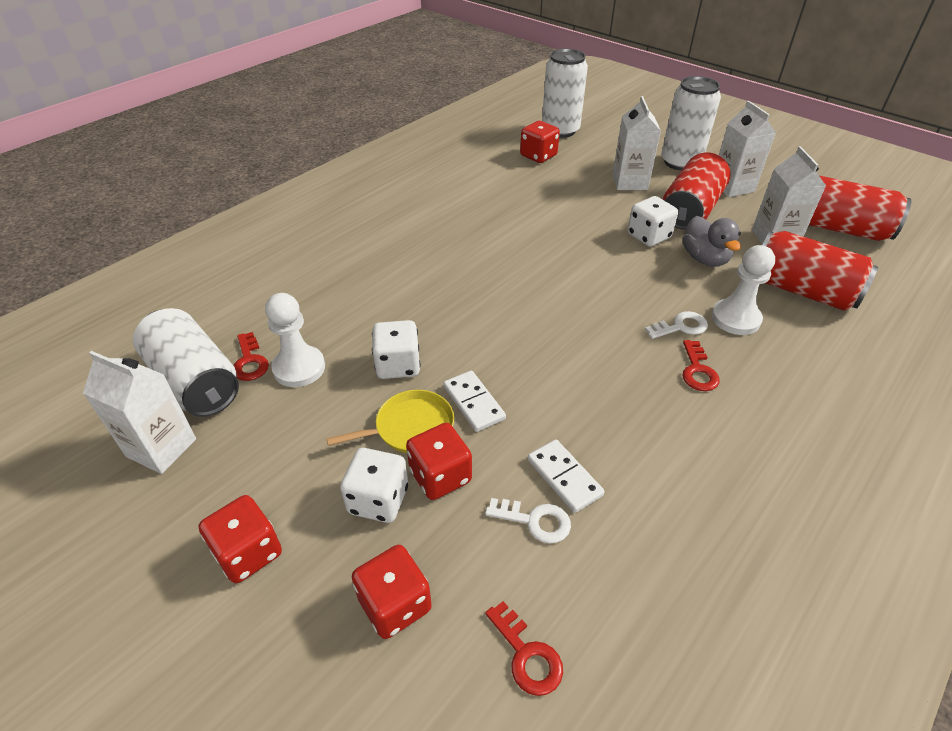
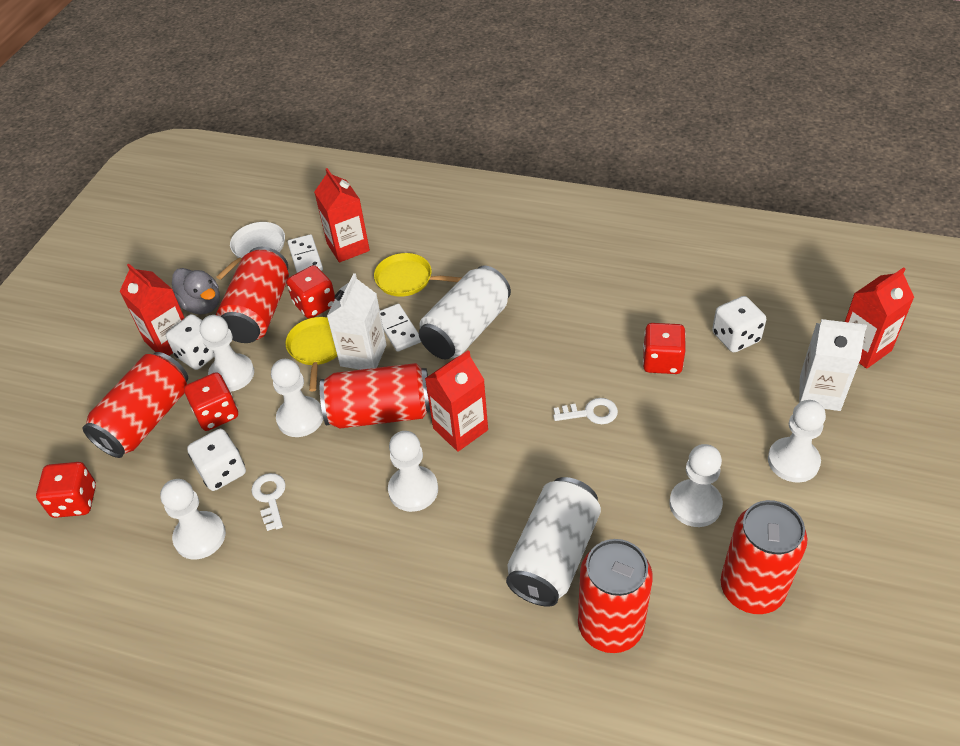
red can: [663,152,731,230] [762,231,878,311] [809,176,911,241] = 3 -> [83,352,188,458] [216,247,289,343] [320,363,430,428] [578,539,653,653] [721,500,807,614] = 5
red carton: none = 0 -> [120,264,184,356] [314,168,370,263] [425,350,488,452] [845,267,914,369] = 4
red key: [233,332,269,381] [485,601,563,696] [683,340,720,391] = 3 -> none = 0
white can: [133,308,239,417] [542,49,588,138] [661,76,721,171] = 3 -> [419,265,511,360] [506,477,601,607] = 2
white carton: [83,351,196,474] [612,96,661,190] [719,101,776,197] [752,146,826,244] = 4 -> [327,273,387,370] [799,319,867,411] = 2
white pan: none = 0 -> [216,222,285,279] = 1
white pawn: [265,293,325,387] [711,245,775,335] = 2 -> [160,479,226,560] [200,315,254,392] [271,359,323,437] [388,431,438,512] [669,444,723,527] [768,400,826,483] = 6
yellow pan: [326,390,454,453] = 1 -> [286,317,337,391] [374,253,461,297] = 2

